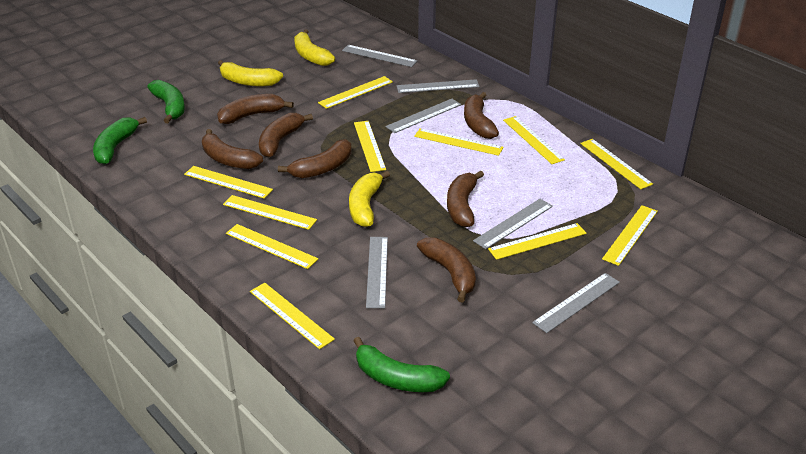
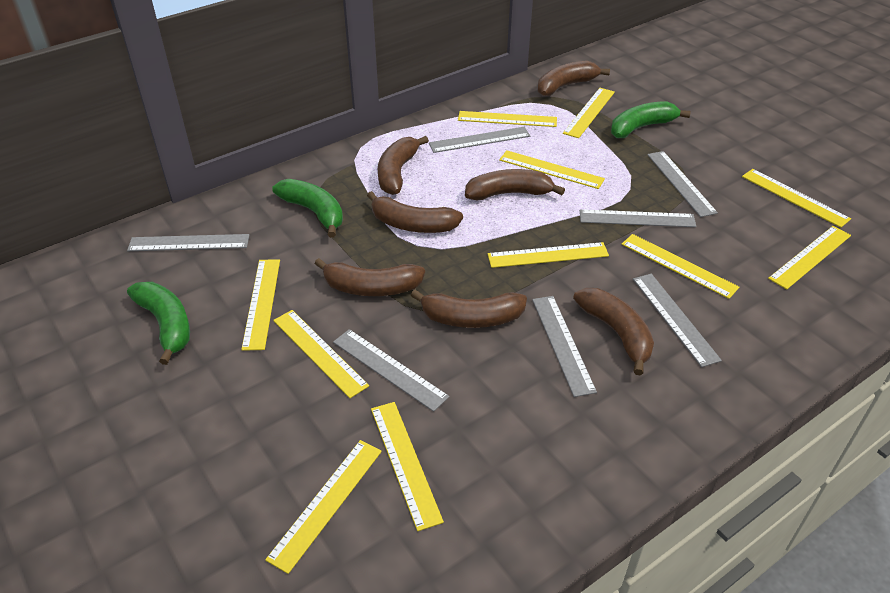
grey ruler: [342,45,417,67] [366,237,388,308] [386,99,461,133] [397,79,480,93] [473,199,553,249] [532,273,620,333] = 6 -> [127,234,249,251] [333,329,450,412] [429,127,530,153] [532,296,597,397] [580,209,696,227] [633,274,722,367] [647,151,718,217] = 7
yellow banana: [218,60,283,86] [294,29,335,66] [349,171,390,227] = 3 -> none = 0

